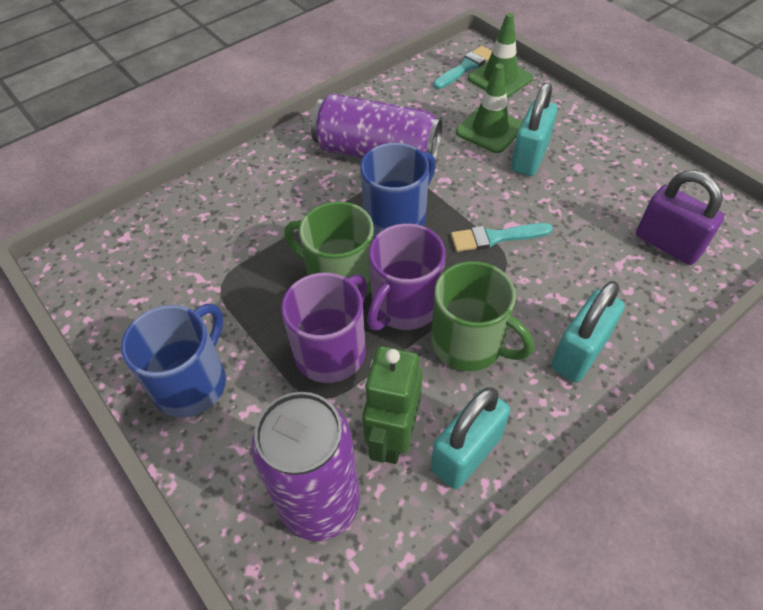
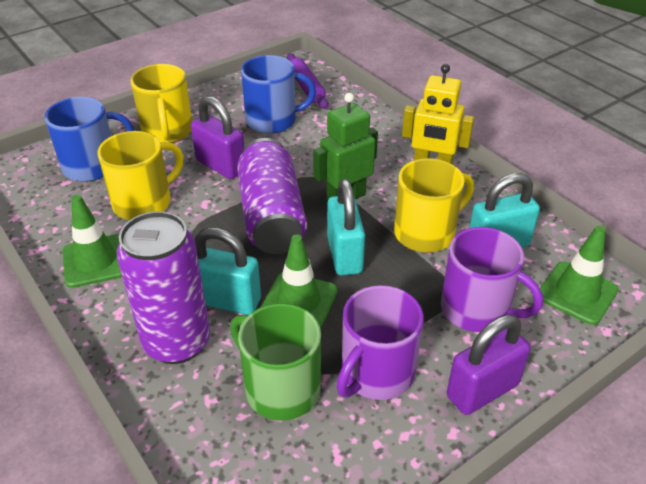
green mug: [284,201,374,297] [431,261,534,371] = 2 -> [230,303,321,421] = 1
green traffic cone: [456,63,522,153] [468,13,533,98] = 2 -> [62,195,122,288] [260,234,337,329] [540,226,618,325] = 3
purple padlock: [636,170,724,265] = 1 -> [191,96,244,179] [447,315,531,415] = 2
purple rolling pin: none = 0 -> [287,53,328,109] = 1
turquoise brush: [433,46,492,89] [451,223,553,252] = 2 -> none = 0
yellow mug: none = 0 -> [97,131,184,220] [130,64,192,143] [394,158,474,253] = 3
yellow robot: none = 0 -> [402,64,474,164] = 1

